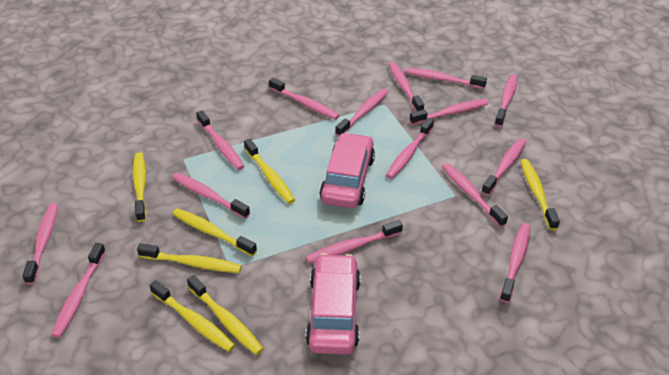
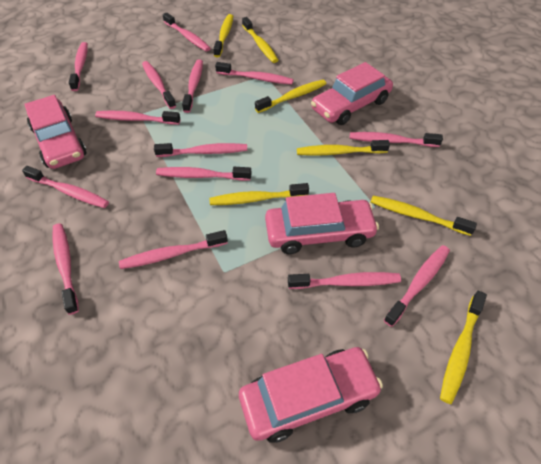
pink car: [306,253,361,355] [320,132,375,208] = 2 -> [24,95,87,169] [239,347,383,443] [265,193,379,254] [311,62,393,125] = 4
pink toothbrush: [22,203,58,285] [51,243,106,338] [172,173,250,219] [196,110,245,170] [269,78,340,120] [306,220,403,264] [335,89,388,137] [386,118,434,179] [388,62,424,112] [405,68,487,89] [410,99,488,125] [442,163,508,227] [481,138,526,196] [495,74,517,127] [500,223,531,303] = 15 -> [22,166,109,208] [53,223,79,315] [69,42,88,91] [95,111,180,125] [119,230,228,269] [142,61,176,109] [154,143,247,157] [156,167,252,181] [163,13,211,52] [182,59,203,113] [215,62,293,85] [288,272,401,289] [350,132,443,147] [384,245,450,327] = 14

